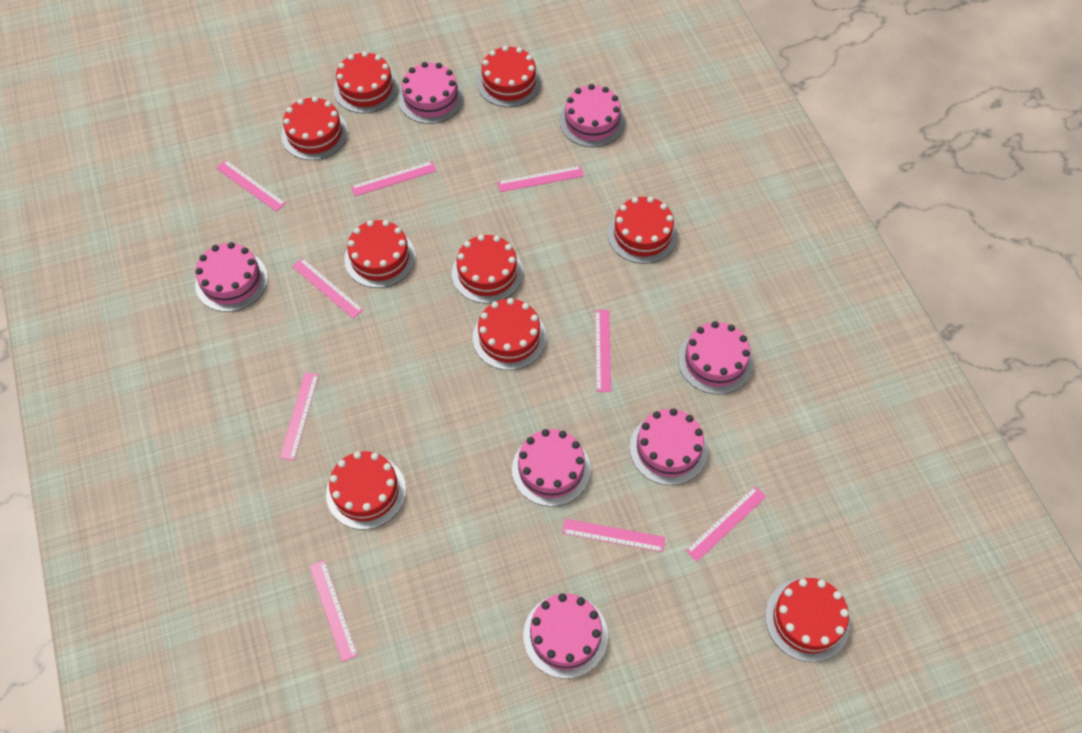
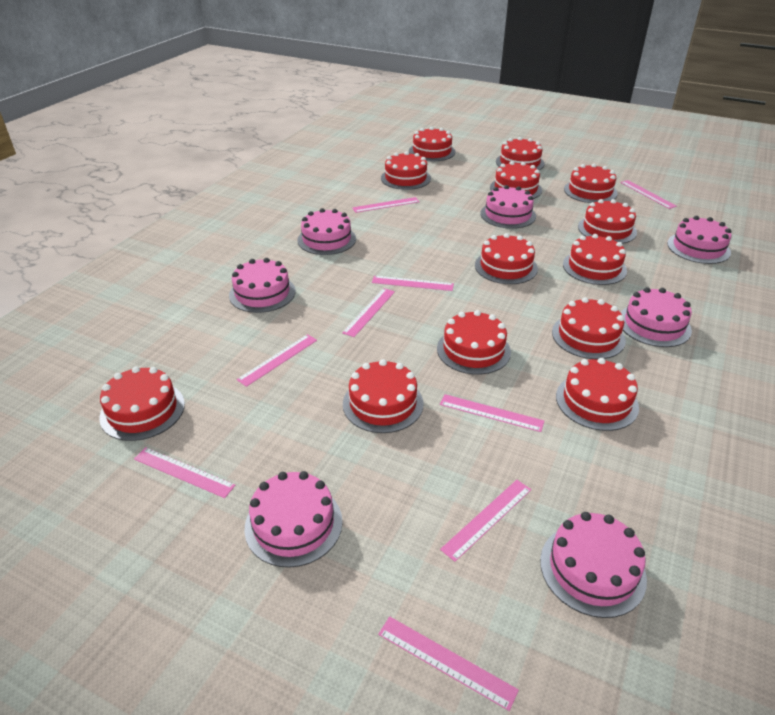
red cake: [281,96,348,160] [326,451,406,530] [334,51,398,113] [344,220,416,288] [452,234,523,304] [473,298,546,370] [477,46,541,107] [608,196,678,264] [765,578,850,662] = 9 -> [99,366,185,441] [343,359,424,433] [381,151,431,190] [409,127,455,161] [437,310,511,375] [475,233,538,284] [490,161,542,199] [496,137,545,170] [552,297,626,359] [556,358,639,431] [563,234,627,285] [564,164,617,203] [578,199,637,244] = 13

